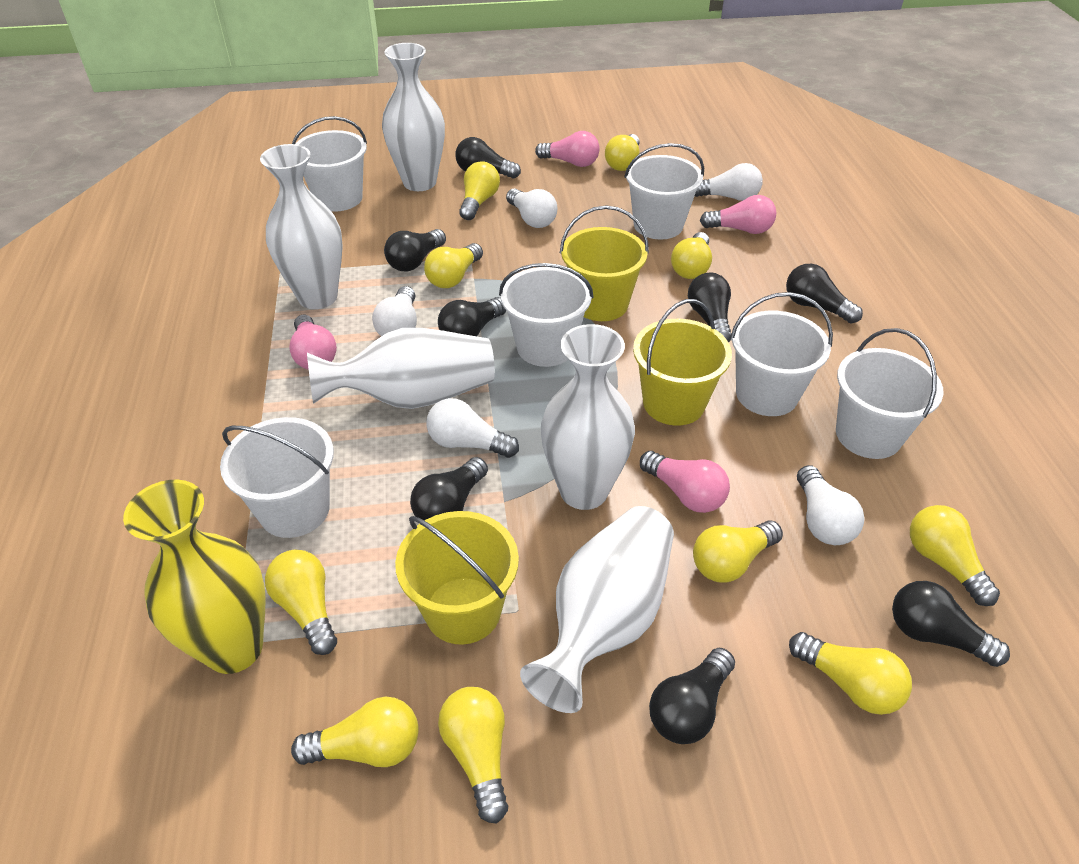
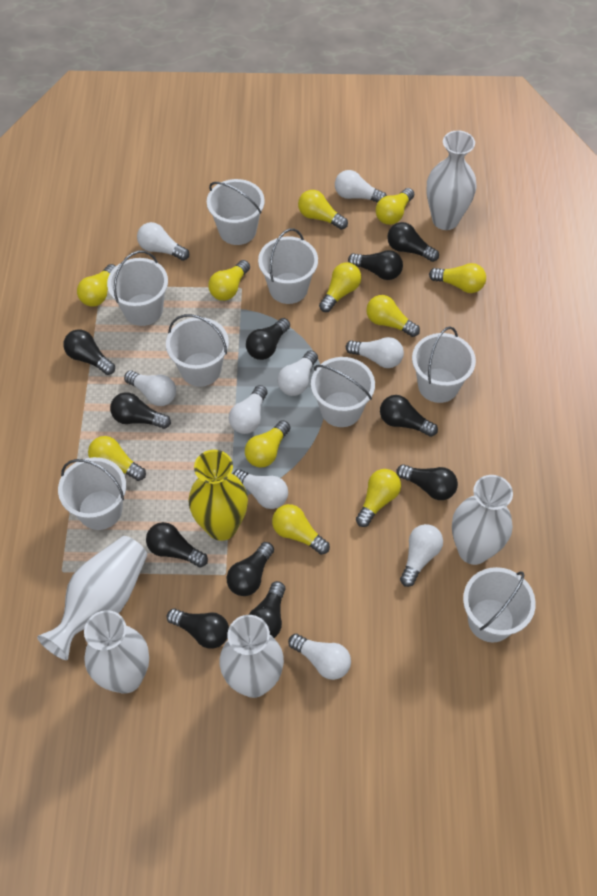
black light bulb: [384,229,446,272] [410,457,488,520] [438,297,506,336] [456,137,521,178] [649,648,735,744] [688,273,731,343] [786,264,863,324] [892,581,1010,667] = 8 -> [63,329,115,375] [110,392,171,429] [146,522,208,568] [167,609,229,649] [227,542,274,596] [246,318,290,360] [249,581,286,638] [348,250,403,280] [380,395,438,437] [387,222,439,262] [396,464,458,500] = 11
pink light bulb: [289,315,337,370] [535,131,600,167] [640,451,730,513] [700,195,776,234] = 4 -> none = 0
white bucket: [220,417,334,538] [292,116,367,212] [499,263,593,367] [624,143,704,239] [730,292,833,416] [836,328,944,459] = 6 -> [58,457,126,530] [107,251,168,326] [166,314,229,387] [207,179,265,245] [258,228,318,304] [311,357,375,427] [412,326,476,403] [463,567,536,642] = 8
white light bulb: [372,286,417,336] [427,398,519,458] [506,188,557,228] [695,163,763,201] [797,465,864,545] = 5 -> [124,370,176,406] [137,222,189,261] [229,385,267,434] [233,469,288,509] [277,350,318,396] [288,634,351,680] [335,170,387,203] [346,337,404,368] [400,524,443,587] = 9
yellow bucket: [395,511,519,644] [560,206,649,321] [633,299,732,426] = 3 -> none = 0
yellow light bulb: [265,550,337,655] [291,697,419,767] [424,243,483,288] [438,687,508,824] [459,161,500,220] [605,134,640,171] [671,232,712,279] [693,520,783,582] [789,632,912,715] [910,505,1000,606] = 10 -> [77,264,116,307] [88,436,146,481] [208,260,250,301] [245,420,290,468] [272,504,330,555] [298,190,348,230] [319,263,361,312] [356,469,401,527] [366,295,420,337] [376,188,414,225] [429,263,486,293] = 11

